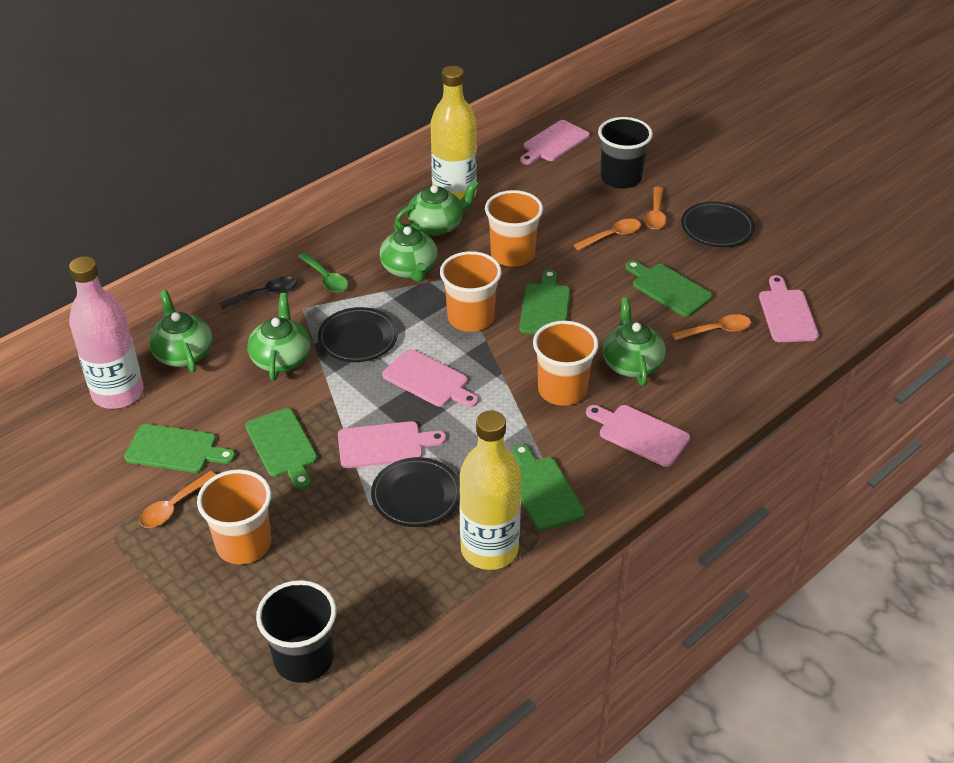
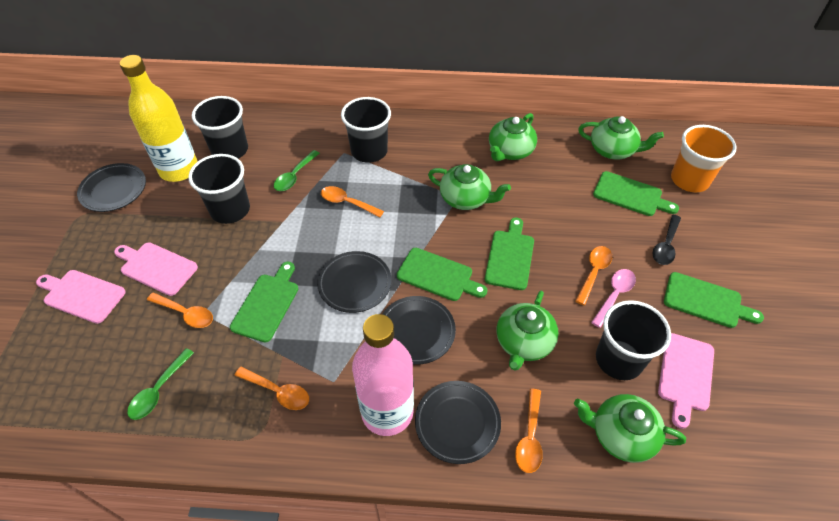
black cup: [256,580,336,683] [598,117,653,189] = 2 -> [188,154,250,224] [192,96,248,159] [341,97,391,163] [596,300,671,380] = 4
black plate: [318,307,398,362] [371,457,460,527] [681,201,755,247] = 3 -> [77,163,146,212] [317,251,391,313] [382,296,456,365] [415,381,501,464] = 4
green spoon: [298,252,348,293] = 1 -> [127,348,194,420] [274,150,320,191] = 2
orange cup: [197,469,271,564] [440,251,502,332] [485,190,543,267] [533,320,599,406] = 4 -> [671,125,737,192] = 1
orange spoon: [139,471,216,528] [574,219,641,251] [644,187,667,230] [672,314,751,341] = 4 -> [147,292,213,328] [234,367,309,410] [321,186,384,217] [515,389,543,473] [575,246,612,305] = 5
pink cutting board: [338,421,446,468] [382,349,478,407] [520,120,590,165] [586,405,690,467] [759,275,819,342] = 5 -> [36,270,126,324] [114,242,198,296] [658,333,714,429] = 3
pink spoon: none = 0 -> [591,269,636,328] = 1
yellow bottle: [431,66,477,200] [459,410,521,570] = 2 -> [120,55,198,182] = 1

